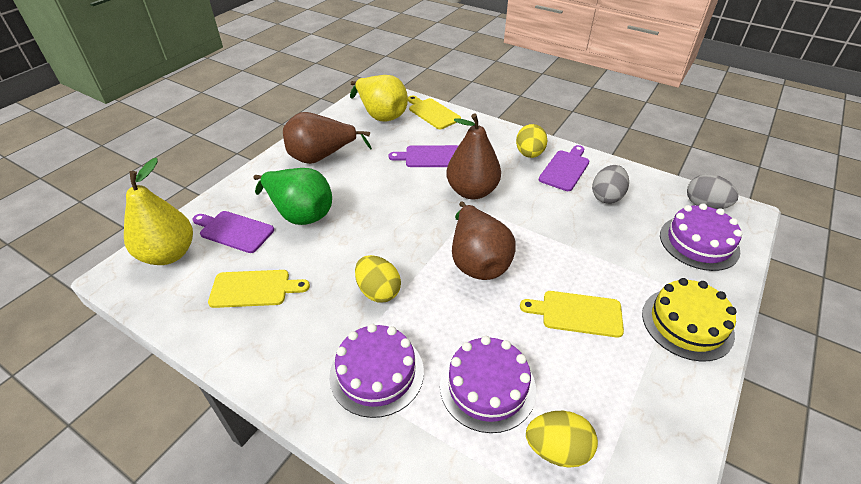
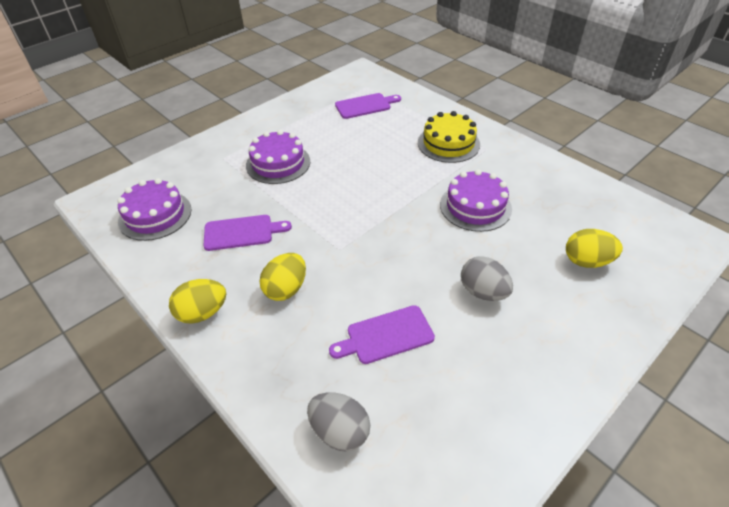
brown pear: [283,112,372,164] [446,113,501,200] [452,201,516,280] = 3 -> none = 0
green pear: [253,168,332,225] = 1 -> none = 0
yellow cutting board: [208,270,310,308] [408,96,461,129] [520,291,624,338] = 3 -> none = 0
yellow pear: [124,158,193,265] [350,75,408,122] = 2 -> none = 0

